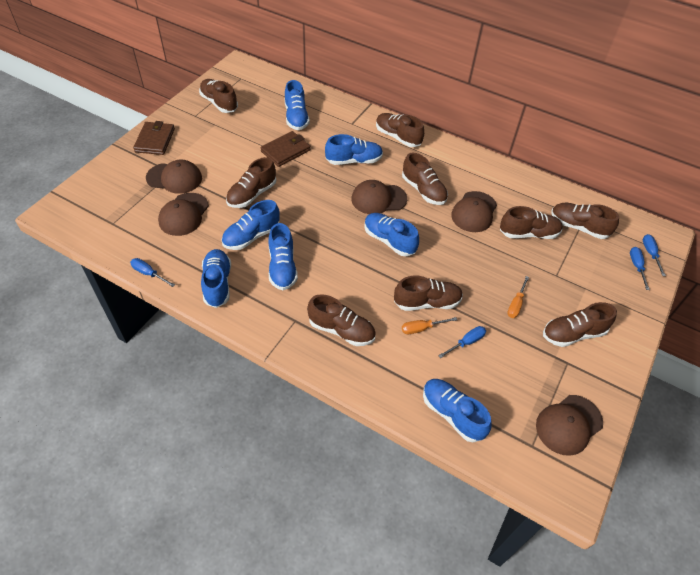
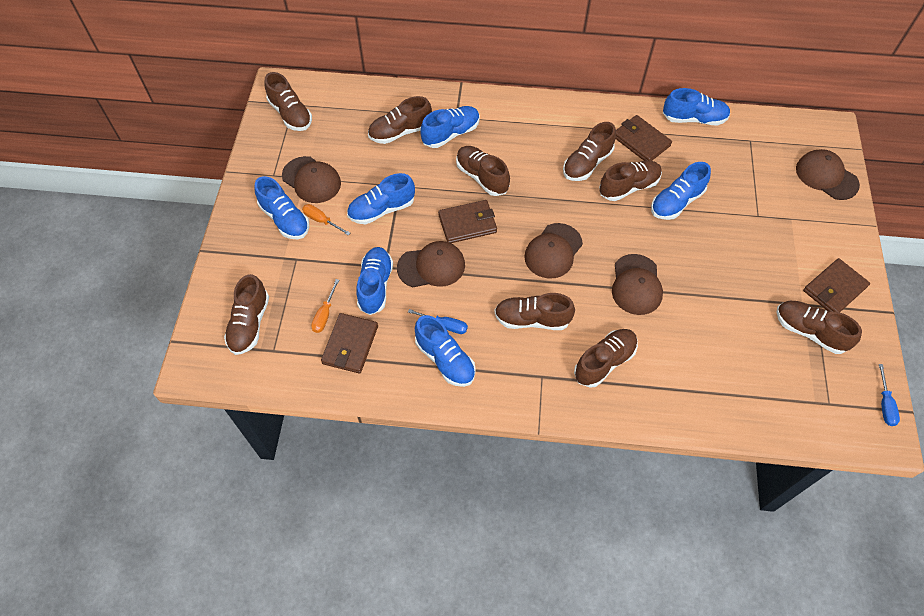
blue screwdriver: [130,258,175,287] [438,326,486,358] [630,247,650,290] [643,234,666,276] = 4 -> [408,309,468,334] [879,364,900,426] = 2
brown wallet: [133,121,175,155] [260,131,310,167] = 2 -> [321,313,378,374] [438,200,497,243] [616,115,672,161] [803,258,870,312] = 4

